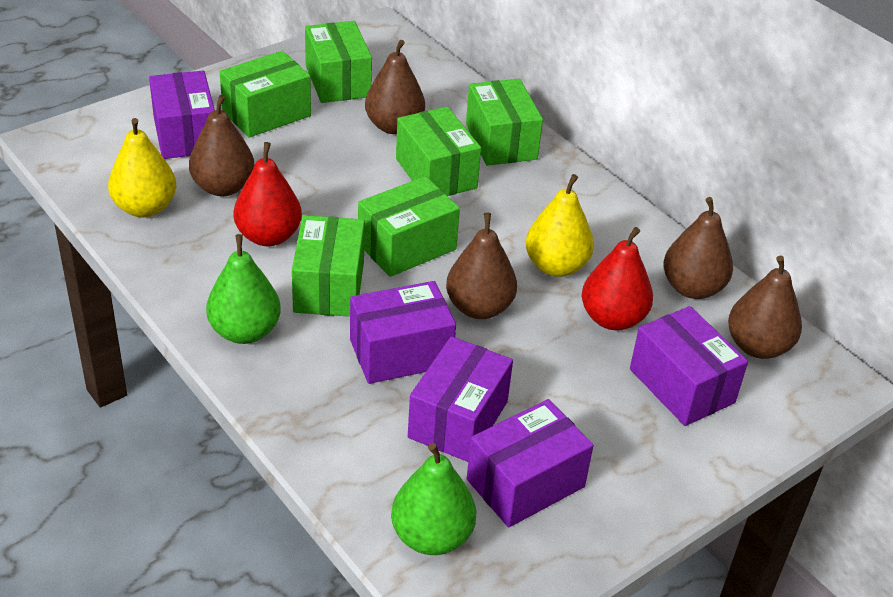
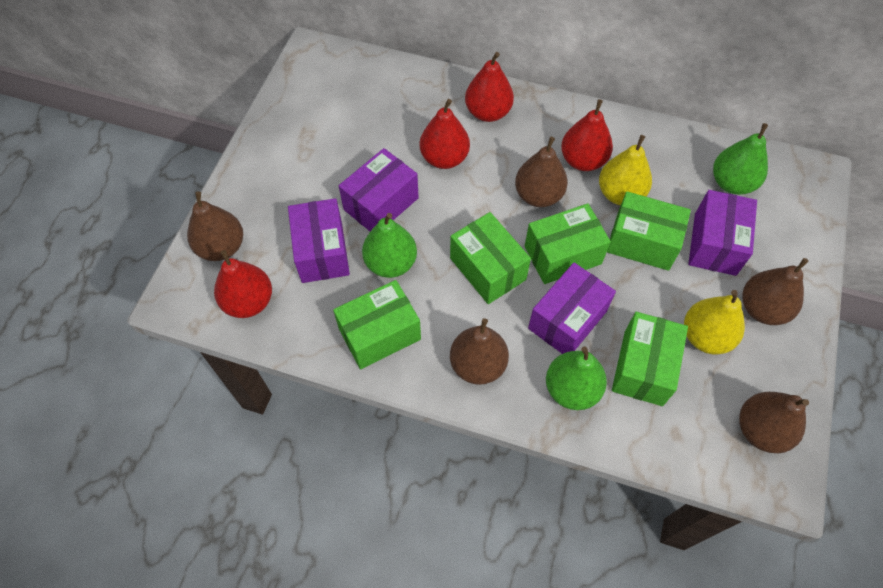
green box: [220,51,311,138] [292,215,365,317] [305,21,372,103] [358,176,460,277] [396,107,481,196] [466,79,543,166] = 6 -> [333,280,421,369] [450,212,531,304] [525,203,611,284] [607,191,691,271] [612,312,688,406] = 5
green pear: [206,234,281,344] [391,443,476,555] = 2 -> [362,213,417,278] [546,346,607,410] [713,123,768,195] = 3
purple box: [149,71,215,159] [350,281,456,384] [408,336,513,462] [467,399,594,527] [630,306,748,426] = 5 -> [288,198,350,283] [339,148,419,232] [528,263,616,354] [688,190,757,276] = 4
red pear: [233,142,302,246] [582,227,653,330] = 2 -> [214,250,272,318] [420,99,470,169] [465,52,514,122] [561,99,613,171] = 4

